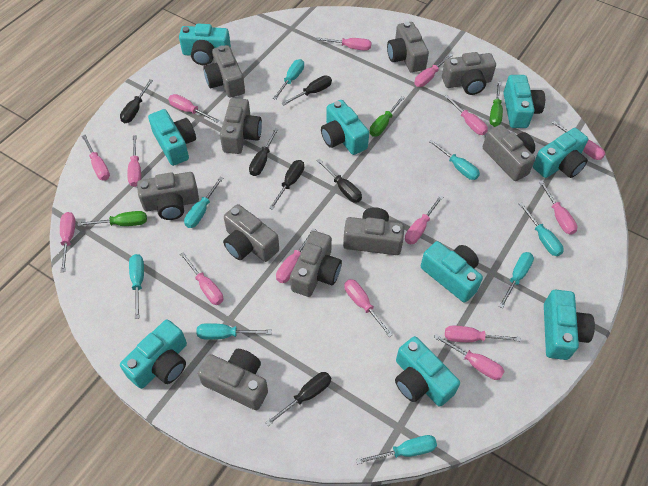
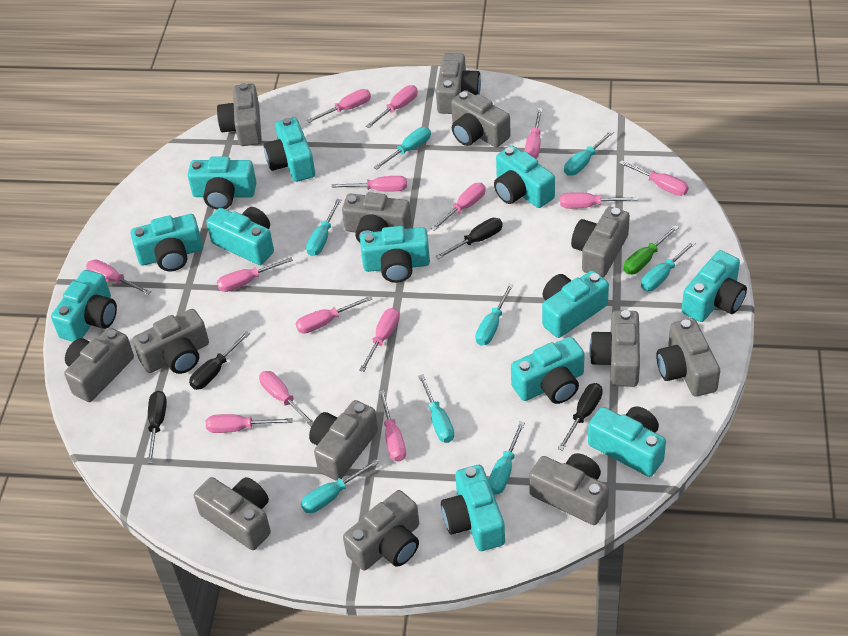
black screwdriver: [120,80,153,123] [249,128,279,176] [265,372,331,426] [269,160,304,210] [282,75,332,106] [317,159,362,203] = 6 -> [147,391,167,464] [189,331,250,390] [436,218,503,259] [558,383,603,451] = 4
green screwdriver: [77,211,147,226] [369,96,405,137] [490,82,503,127] = 3 -> [624,225,679,274] = 1
grey camera: [137,172,199,220] [198,349,268,410] [203,45,245,98] [220,98,262,154] [223,204,279,262] [290,231,342,297] [343,207,405,255] [387,22,429,72] [442,52,496,95] [483,124,535,181] = 10 -> [64,328,134,402] [133,309,209,374] [194,477,271,550] [217,83,262,146] [309,400,378,481] [342,192,412,243] [343,490,419,571] [436,53,481,114] [451,90,511,147] [529,453,609,525] [571,207,630,277] [589,310,640,387] [656,318,720,397] = 13
pink screwdriver: [60,212,76,272] [82,135,110,181] [127,135,141,187] [168,94,220,123] [180,252,223,305] [276,228,316,283] [316,37,372,51] [344,279,393,337] [405,195,443,244] [414,53,453,87] [434,334,505,380] [444,95,488,135] [445,326,521,342] [539,181,577,235] [552,121,605,160] = 15 -> [86,260,151,295] [206,414,293,433] [217,257,293,292] [259,371,314,426] [296,296,372,333] [306,89,371,123] [332,176,407,192] [359,308,400,372] [366,85,418,128] [379,390,406,462] [431,183,485,231] [524,108,543,159] [560,192,638,209] [619,160,689,196] = 14
turquoise camera: [120,320,187,389] [148,109,196,166] [179,24,231,65] [321,100,369,155] [395,336,460,407] [421,241,483,303] [503,75,545,128] [533,128,588,178] [544,289,595,360] = 9 -> [51,270,117,342] [130,214,203,271] [188,156,257,209] [206,207,274,265] [264,117,315,182] [360,226,430,283] [441,465,505,551] [494,145,555,208] [511,337,585,404] [542,270,609,338] [588,406,666,477] [682,250,747,322] = 12

